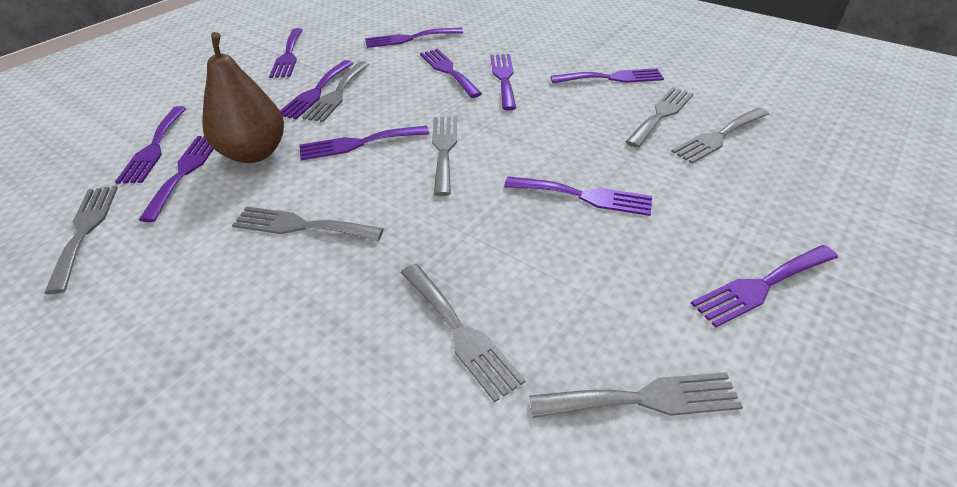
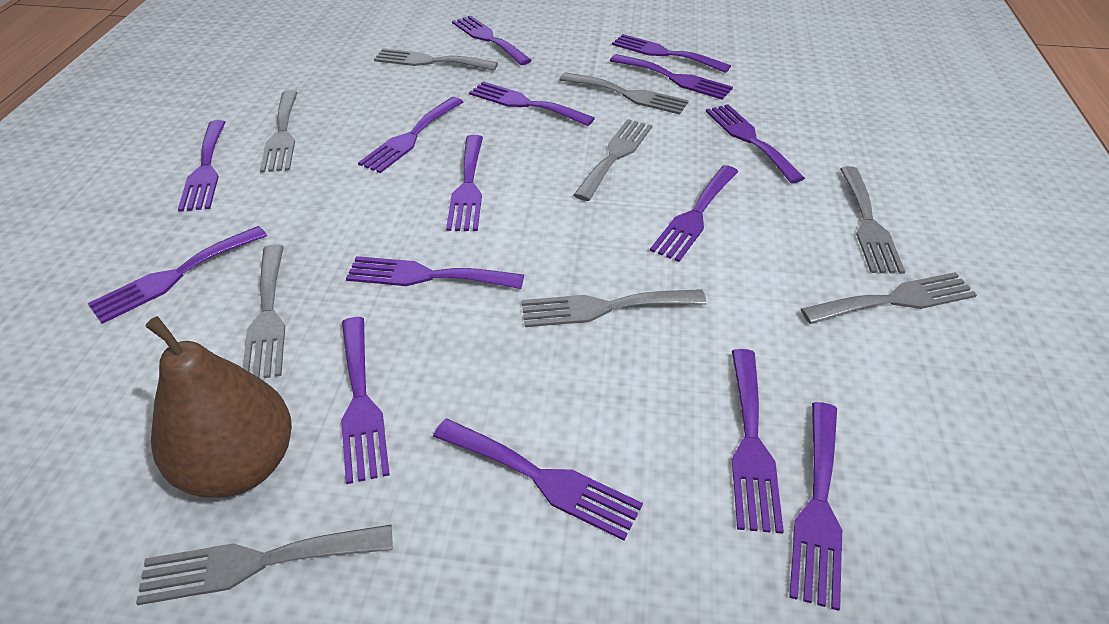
grey fork: [44,186,118,294] [232,206,384,241] [302,61,369,122] [401,264,526,402] [432,116,457,196] [529,372,743,418] [626,87,694,148] [671,108,769,164] = 8 -> [136,524,393,605] [242,244,285,378] [260,90,298,173] [374,48,498,71] [522,289,706,327] [560,72,689,115] [574,119,652,201] [801,272,977,324] [840,166,905,274] = 9
purple fork: [115,106,187,184] [139,136,214,222] [269,28,303,78] [280,60,354,119] [299,125,429,161] [365,28,463,48] [420,49,482,98] [490,54,516,110] [504,177,652,216] [551,68,664,83] [691,245,838,328] = 11 -> [88,226,267,324] [178,120,226,212] [341,317,390,484] [346,256,524,289] [358,97,463,173] [433,419,643,541] [446,135,483,231] [452,15,532,65] [469,81,595,126] [610,54,733,100] [612,34,731,73] [650,165,738,262] [706,104,805,183] [732,349,784,534] [789,402,842,611] = 15

